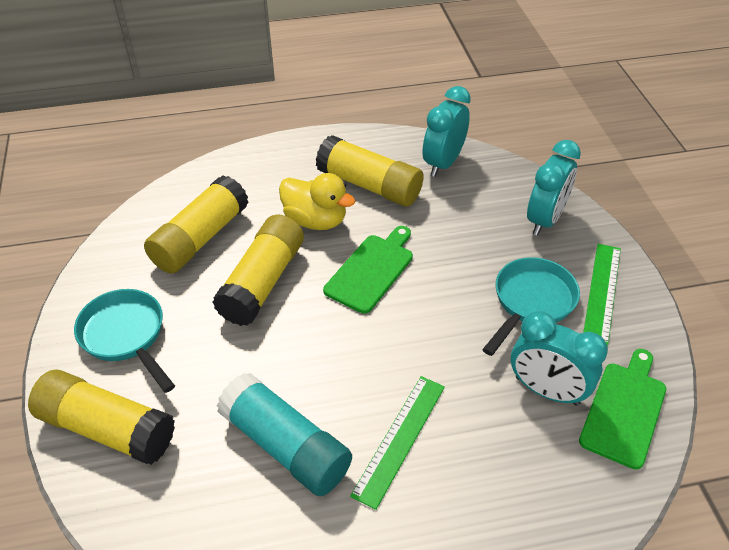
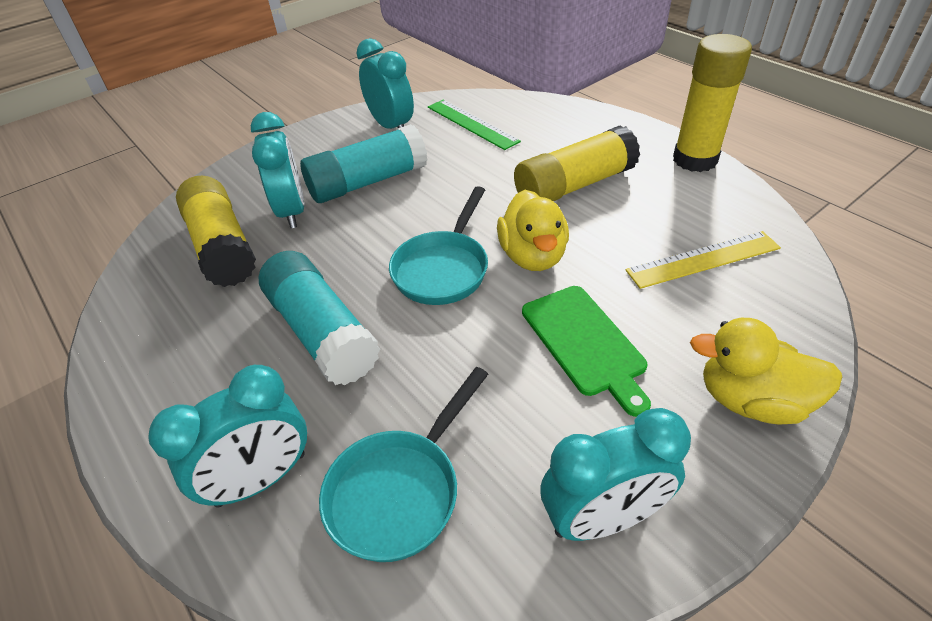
green cutting board: [323,226,413,314] [579,349,666,470] = 2 -> [522,286,651,417] = 1
green ruler: [350,376,445,510] [583,244,621,346] = 2 -> [428,100,521,150] = 1
turquoise clock: [423,86,471,177] [511,311,608,406] [527,140,581,236] = 3 -> [148,365,307,507] [251,112,305,228] [357,38,414,129] [540,408,691,541] = 4
turquoise glue stick: [217,373,352,496] = 1 -> [259,251,380,385] [300,124,428,203] = 2
yellow duck: [279,173,355,230] = 1 -> [497,190,569,271] [690,318,842,425] = 2
yellow glue stick: [28,369,175,465] [144,175,249,273] [212,215,304,326] [316,135,424,207] = 4 -> [176,176,256,287] [514,125,640,201] [673,34,752,172] = 3
yellow ruler: none = 0 -> [626,231,781,289] = 1

